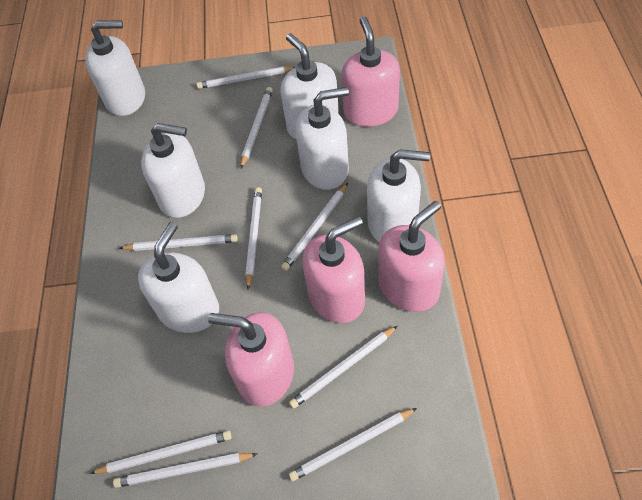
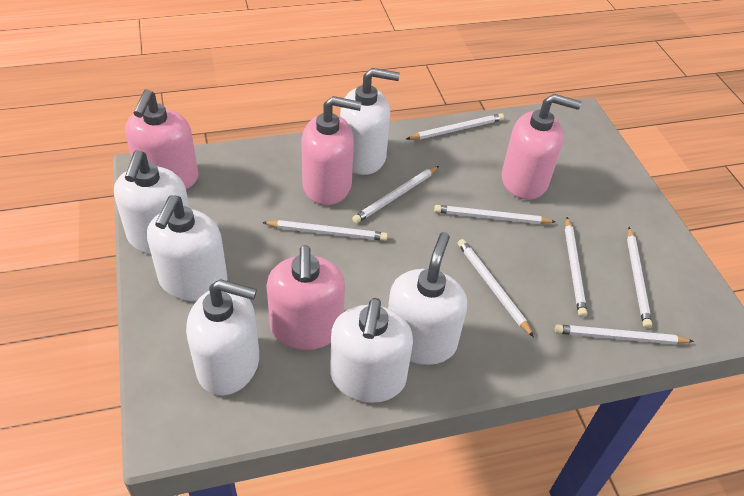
white pencil: [90,431,232,474] [113,453,257,488] [120,234,238,251] [197,66,295,89] [241,87,273,168] [245,187,262,290] [281,183,348,271] [289,326,398,409] [289,408,417,481] = 9 -> [262,220,388,241] [352,166,439,223] [406,113,504,140] [434,205,556,224] [458,239,534,337] [555,324,694,344] [565,217,587,317] [627,227,652,328] = 8

